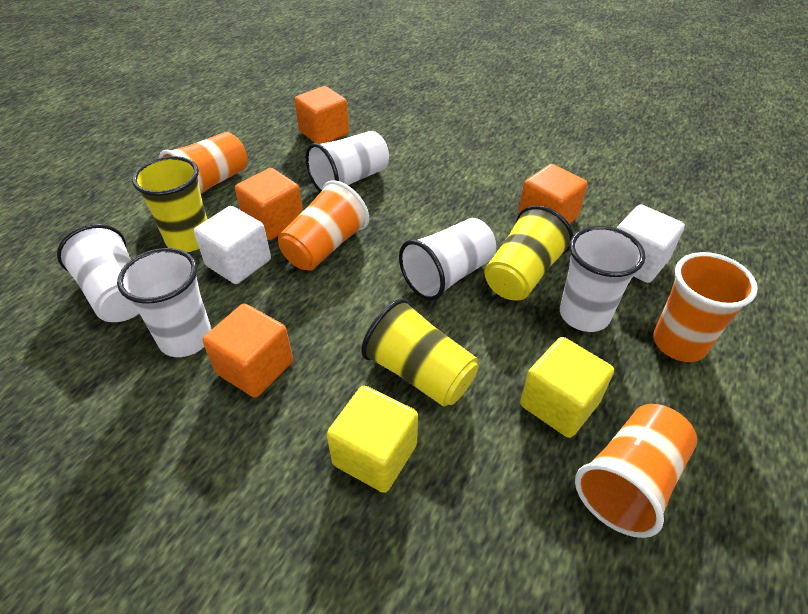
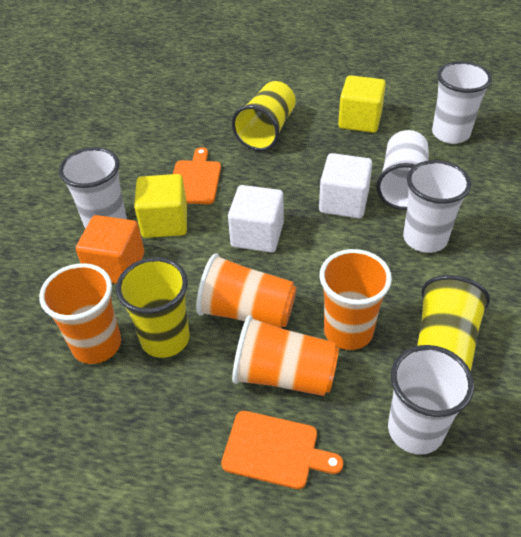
orange cube: [202,304,293,398] [235,168,303,240] [294,86,349,144] [518,164,588,224] = 4 -> [76,215,144,284] = 1
orange cutting board: none = 0 -> [173,147,221,204] [221,411,343,489] = 2

